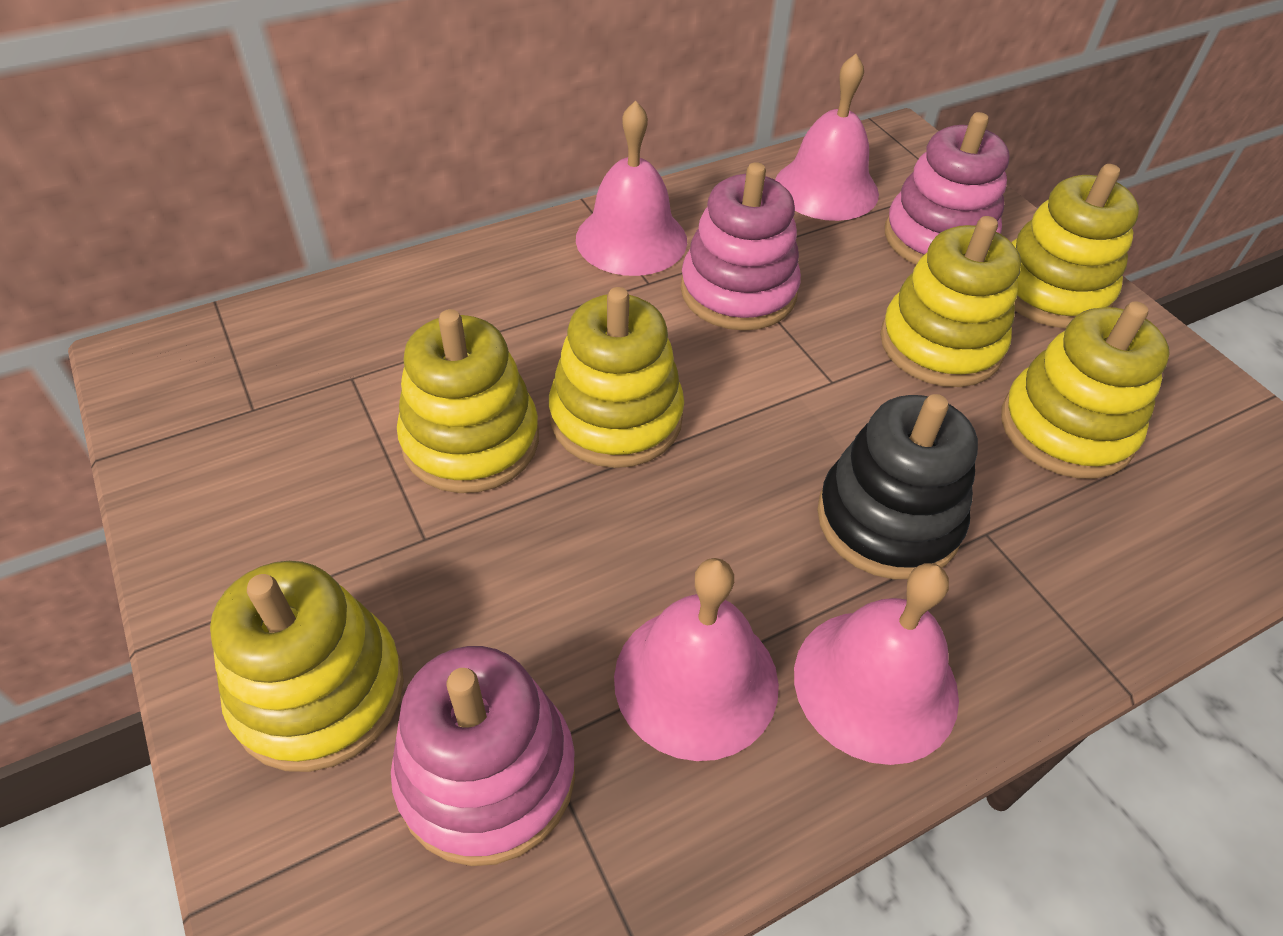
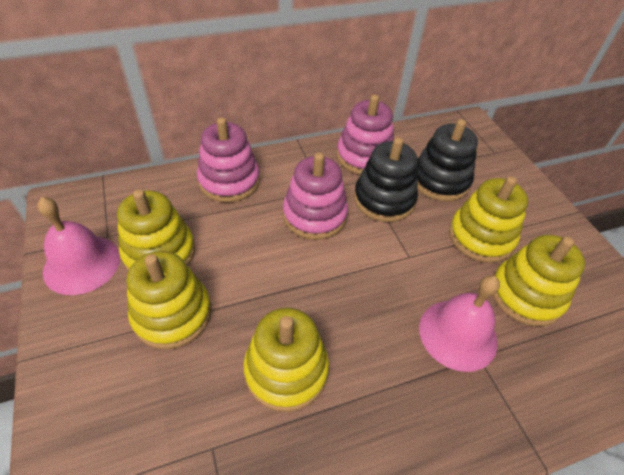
black stacking toy: [817,394,978,579] = 1 -> [354,137,418,222] [417,119,478,202] = 2
pink bell: [576,101,687,276] [614,558,779,761] [775,54,879,221] [794,563,959,765] = 4 -> [37,197,120,295] [419,275,500,372] = 2
yellow stacking toy: [210,561,404,772] [397,309,539,493] [549,287,684,468] [880,216,1021,387] [1001,301,1170,479] [1011,164,1139,328] = 6 -> [117,189,195,271] [127,251,212,349] [243,308,329,412] [449,176,528,263] [493,235,585,326] = 5

